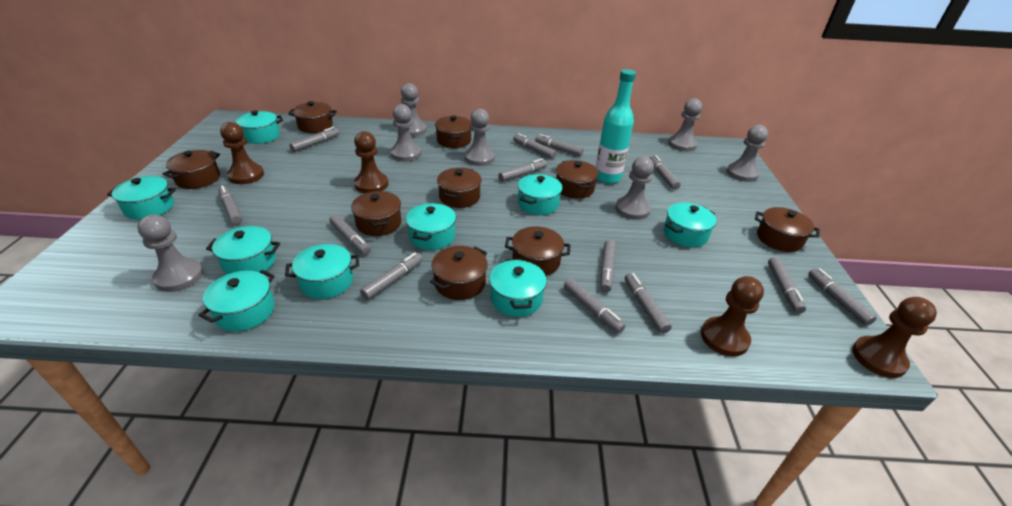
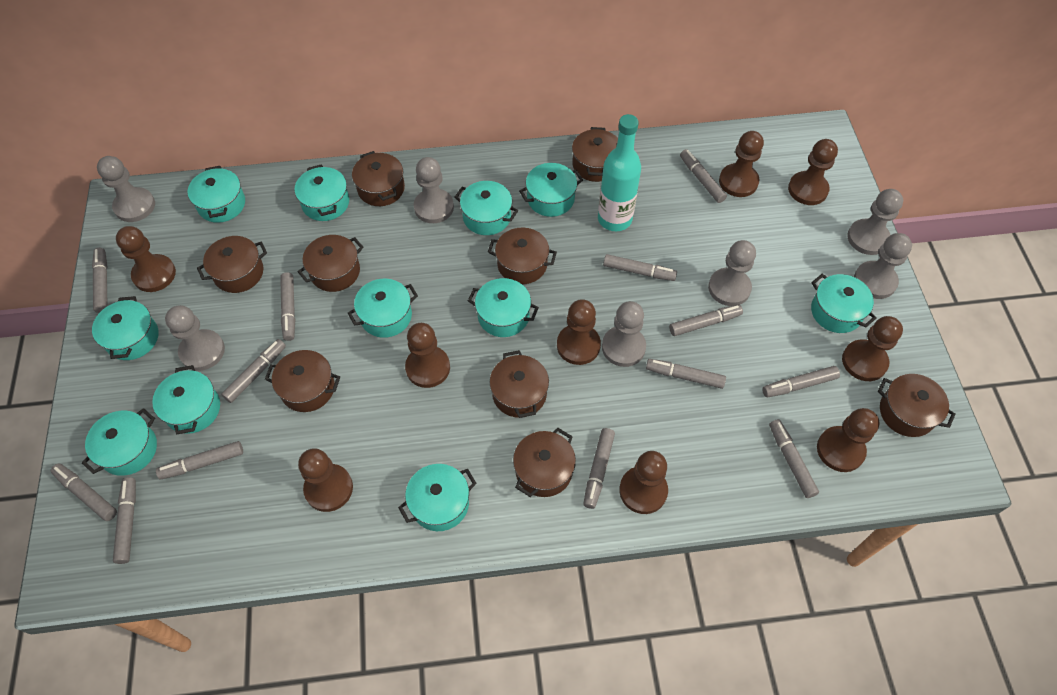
brown pawn: [220,122,264,184] [354,131,388,193] [701,276,764,357] [852,297,937,378] = 4 -> [116,226,176,292] [298,448,353,512] [405,323,450,388] [557,299,601,365] [619,451,668,514] [719,131,764,197] [788,139,838,205] [817,408,880,472] [842,316,903,381] = 9
turquoise pot: [107,176,176,220] [199,270,275,331] [206,226,280,274] [236,111,283,144] [285,244,359,299] [406,203,456,250] [489,259,547,317] [518,174,563,215] [664,202,716,247] = 9 -> [82,408,157,476] [92,296,158,360] [152,365,220,434] [188,166,245,223] [294,164,349,221] [348,279,418,338] [398,464,477,531] [455,181,518,235] [468,278,539,337] [519,163,583,217] [811,274,877,333] = 11

